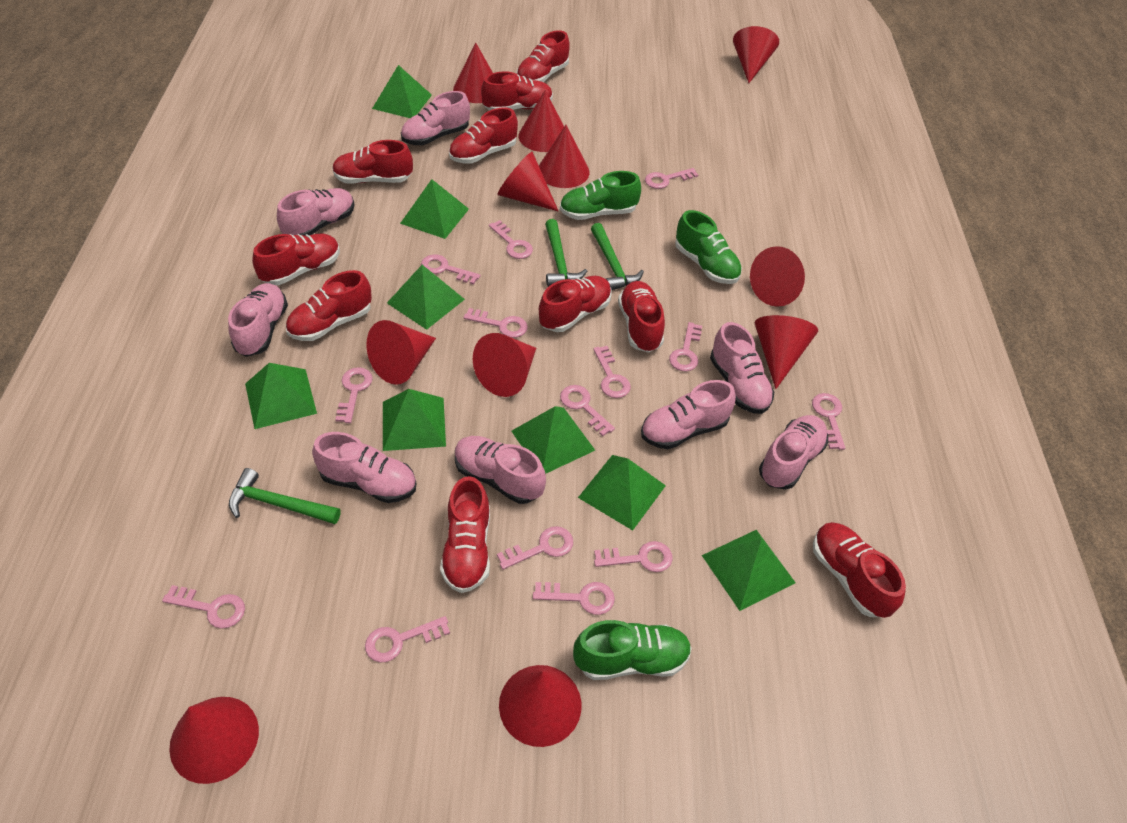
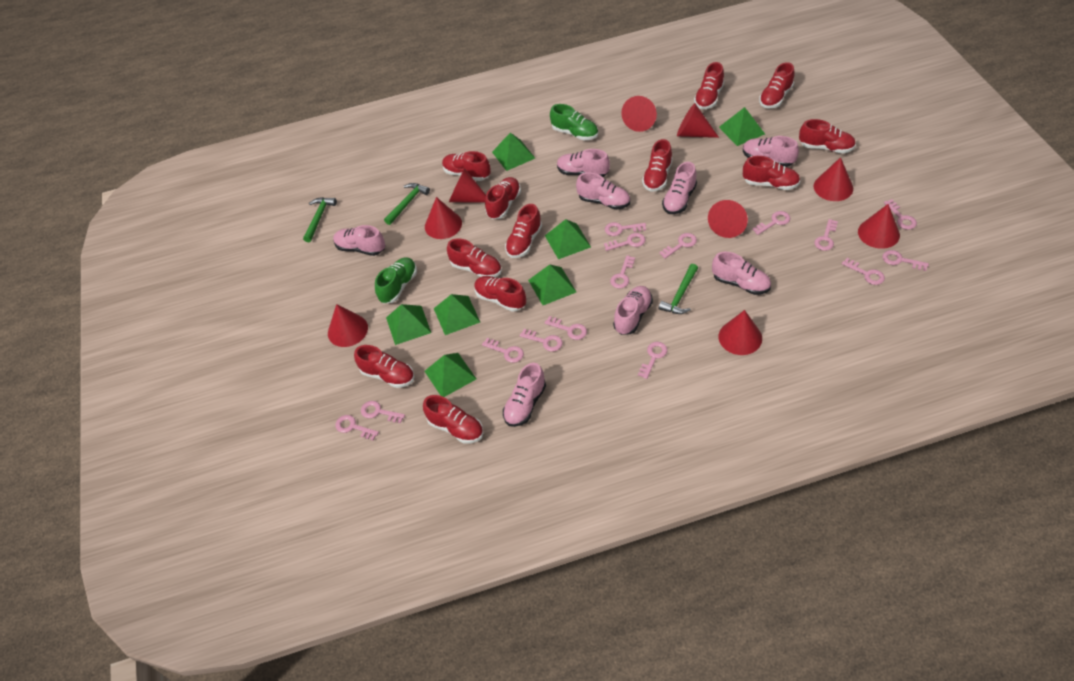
green pyramid: [245,363,317,429] [372,65,432,118] [383,389,446,451] [387,265,465,330] [400,179,469,239] [511,406,595,474] [578,455,666,531] [702,530,796,611] = 8 -> [386,304,431,345] [425,353,476,397] [434,294,480,335] [492,133,535,171] [528,265,576,305] [545,219,591,259] [719,107,765,146] = 7
green shoe: [560,171,641,220] [573,620,692,680] [675,210,742,284] = 3 -> [375,257,417,304] [550,104,598,140] = 2
pink key: [162,585,245,629] [335,367,373,423] [365,616,450,662] [421,254,480,285] [464,308,528,338] [489,220,533,259] [497,526,573,570] [533,582,615,615] [560,385,615,436] [593,346,631,398] [594,541,673,572] [645,168,698,189] [669,322,702,371] [812,393,845,450] = 14 -> [335,415,379,440] [361,401,405,423] [482,338,524,363] [519,329,563,352] [545,316,587,340] [604,233,646,251] [605,222,646,236] [610,255,635,289] [638,342,667,379] [659,233,697,259] [752,211,790,235] [814,219,838,251] [842,258,885,285] [882,250,929,271] [884,199,917,230] = 15
red cone: [169,697,259,784] [366,320,436,385] [453,43,493,103] [473,333,536,397] [497,152,558,211] [499,665,582,747] [519,90,564,152] [539,125,589,188] [733,26,779,83] [750,246,805,307] [754,315,818,389] = 11 -> [328,304,368,347] [425,197,462,239] [449,168,486,203] [621,96,657,132] [677,103,719,138] [708,200,748,238] [718,310,762,355] [814,157,853,201] [858,204,900,249] = 9
red shoe: [252,234,340,285] [286,270,372,341] [332,140,413,184] [440,476,490,593] [449,108,518,164] [481,71,553,110] [516,30,570,82] [539,276,611,332] [618,281,665,352] [813,522,906,618] = 10 -> [354,345,414,388] [423,395,483,444] [442,151,491,181] [447,239,502,277] [474,276,526,312] [485,177,521,219] [505,204,542,258] [642,139,673,192] [694,62,724,109] [743,156,800,190] [759,62,795,108] [799,119,856,153] = 12

